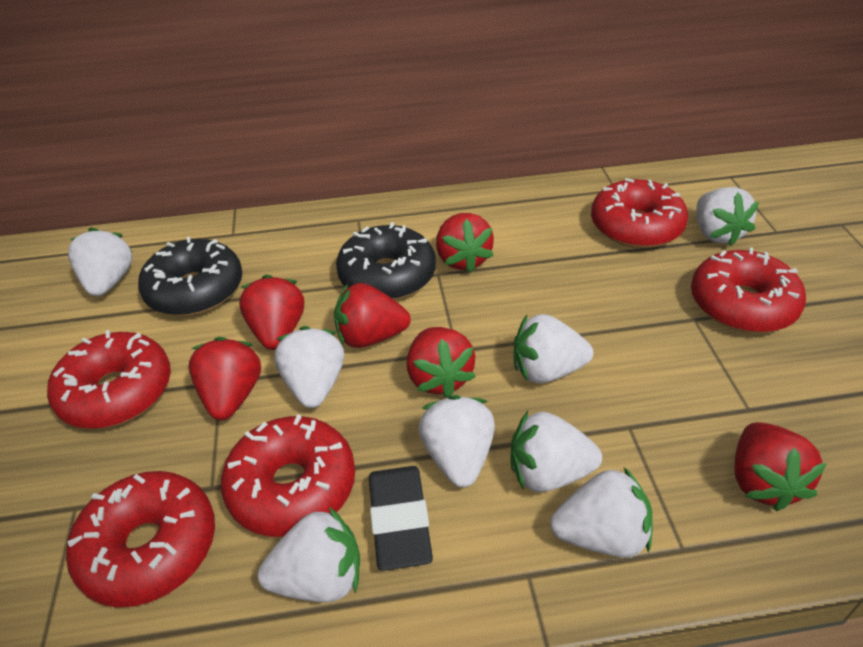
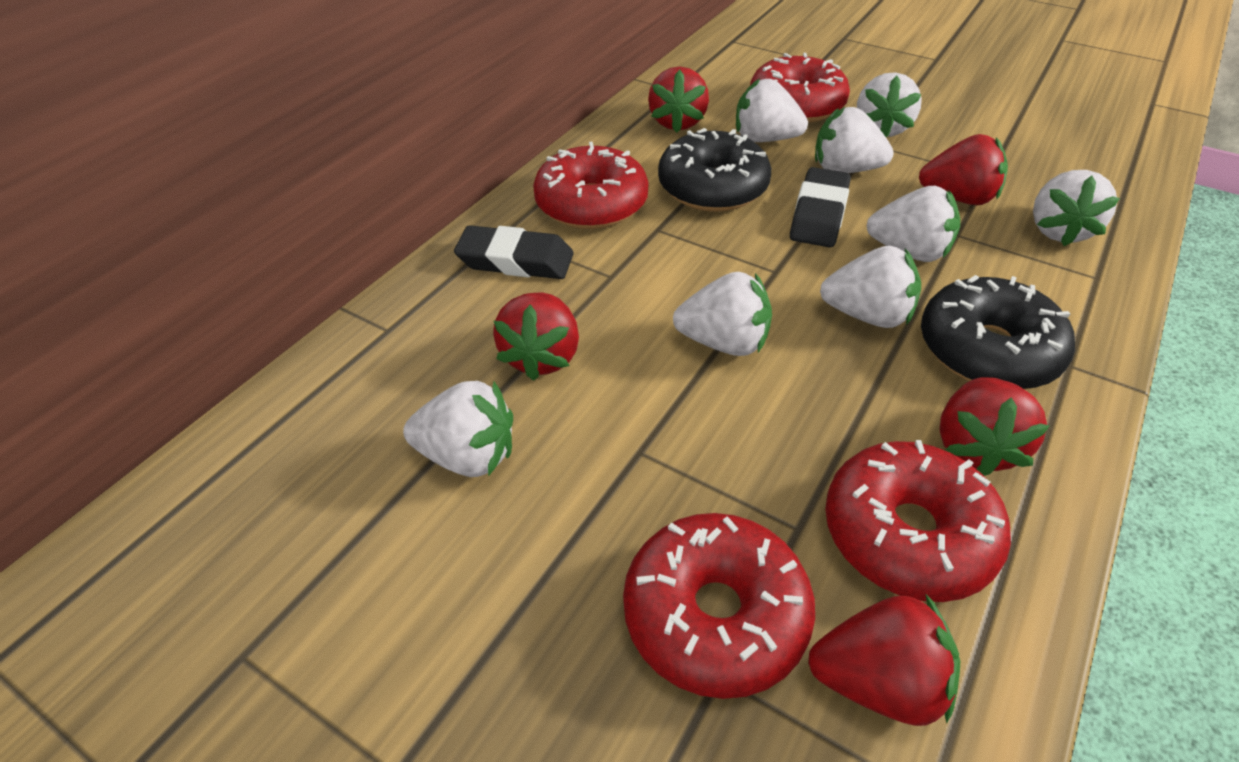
black eraser: [369,466,433,571] = 1 -> [454,225,574,279] [790,167,851,247] = 2
red donut: [47,330,171,429] [66,471,215,607] [221,414,355,537] [591,178,688,248] [691,248,806,333] = 5 -> [533,141,649,229] [623,513,815,699] [750,53,850,123] [825,440,1011,602] = 4
red strawberry: [189,337,261,420] [239,274,304,350] [334,283,411,348] [407,327,476,398] [436,213,494,273] [735,422,826,511] = 6 -> [493,292,579,381] [648,67,709,133] [808,595,960,726] [919,134,1008,205] [939,377,1050,476] = 5

